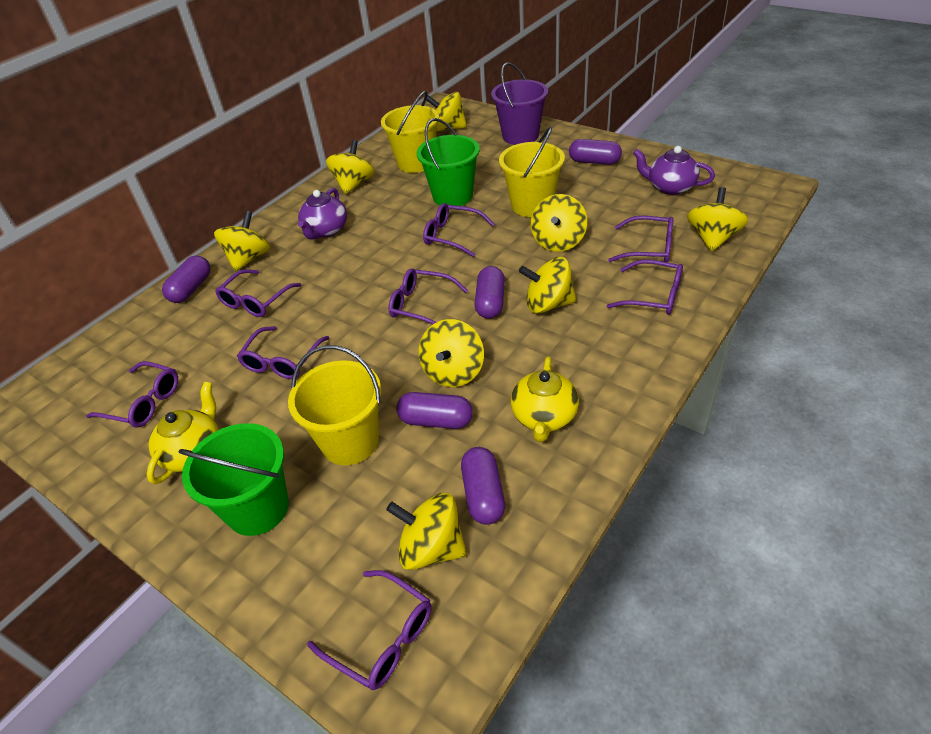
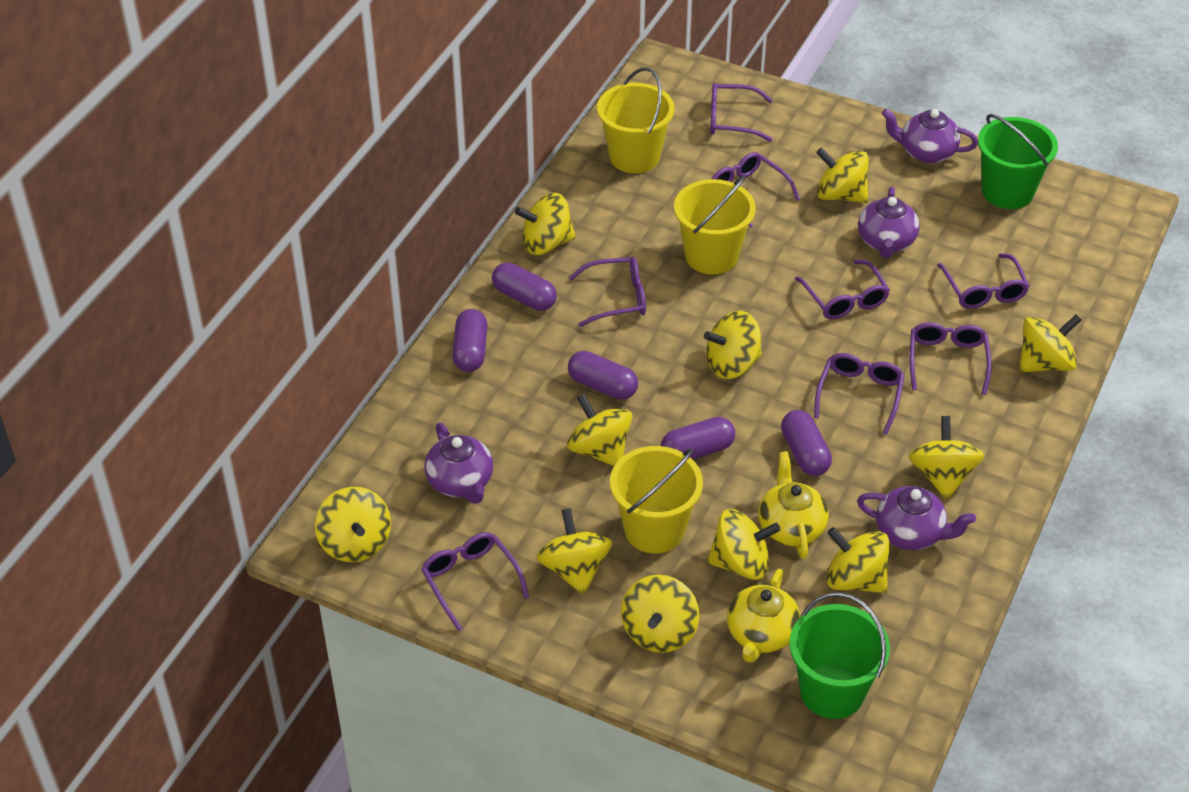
purple bucket: [491,62,548,145] = 1 -> none = 0
purple teapot: [298,188,347,239] [633,146,715,195] = 2 -> [424,423,493,504] [857,486,976,550] [858,187,920,258] [882,109,978,163] = 4
yellow spinning top: [214,211,270,272] [326,140,374,194] [386,493,467,570] [419,319,484,387] [426,92,467,131] [519,257,576,313] [531,194,587,252] [687,187,748,252] = 8 -> [315,487,391,562] [515,193,576,255] [536,508,612,595] [567,394,632,466] [621,575,699,653] [704,311,762,379] [707,509,781,580] [816,147,869,203] [826,527,890,593] [909,416,984,500] [1019,314,1082,373] = 11

